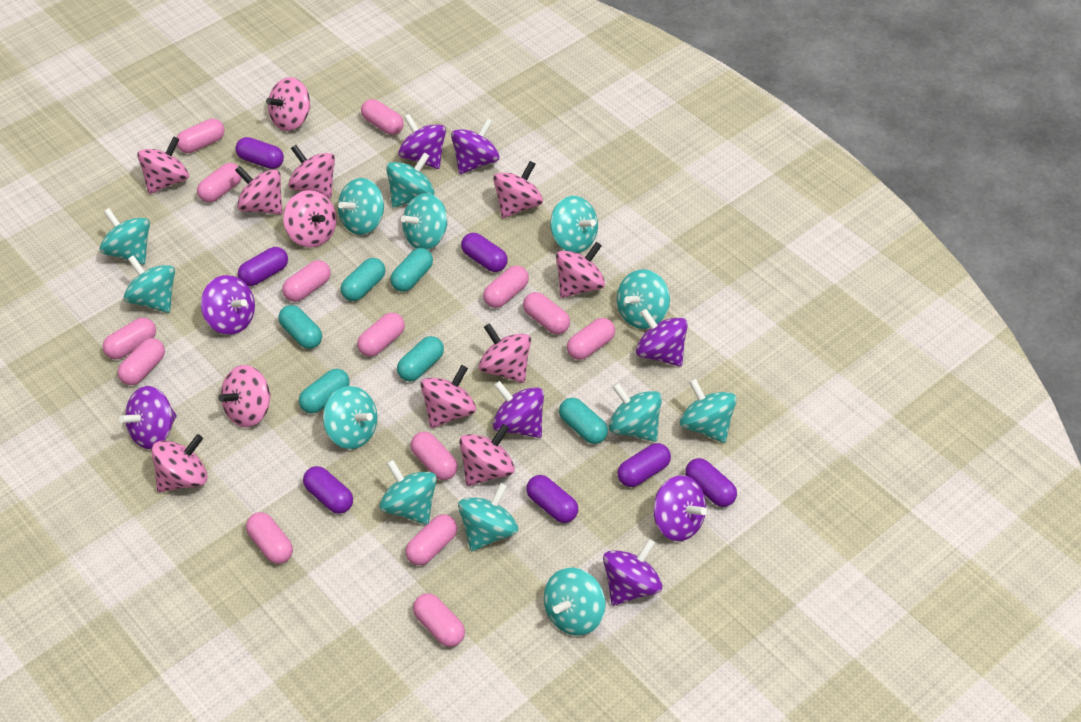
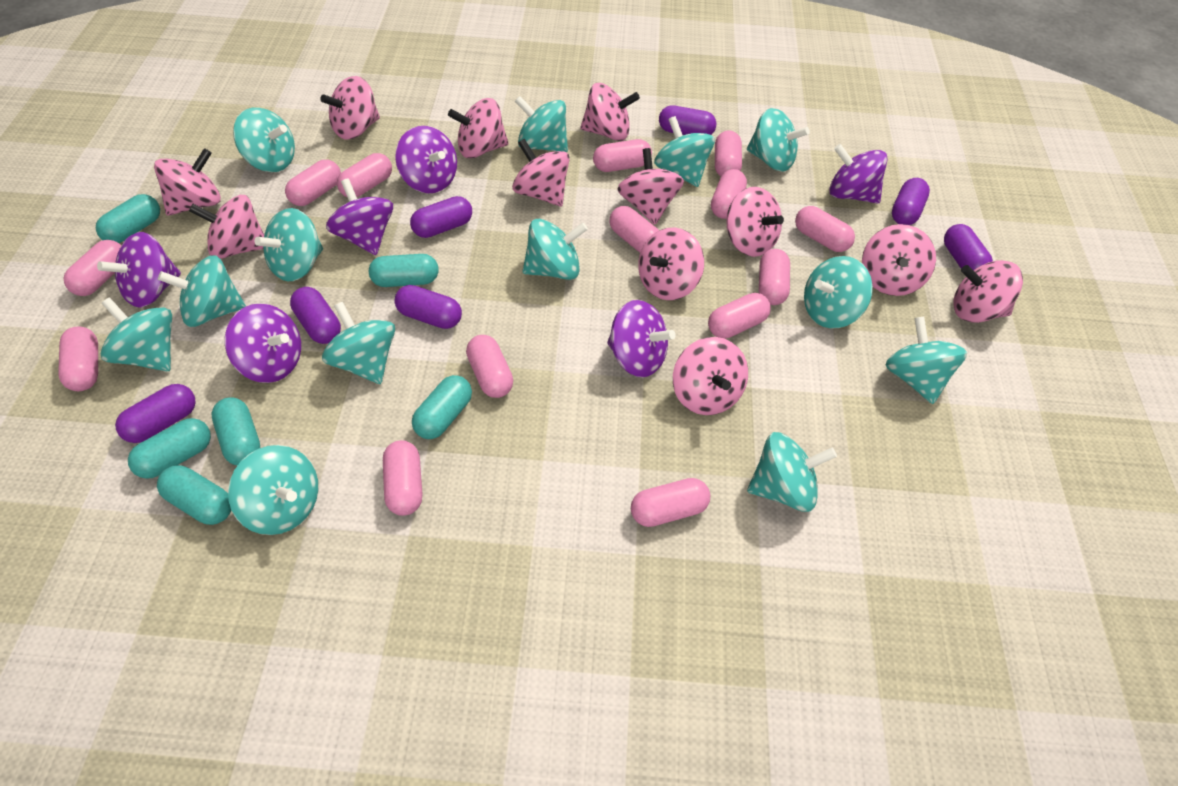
purple spinning top: [119,386,177,449] [201,275,255,335] [398,114,446,169] [451,118,500,174] [493,381,544,438] [603,539,663,606] [636,309,688,367] [653,475,707,541] = 8 -> [97,232,181,307] [225,303,301,383] [326,178,393,255] [395,126,457,193] [607,300,675,377] [829,144,887,204] = 6

